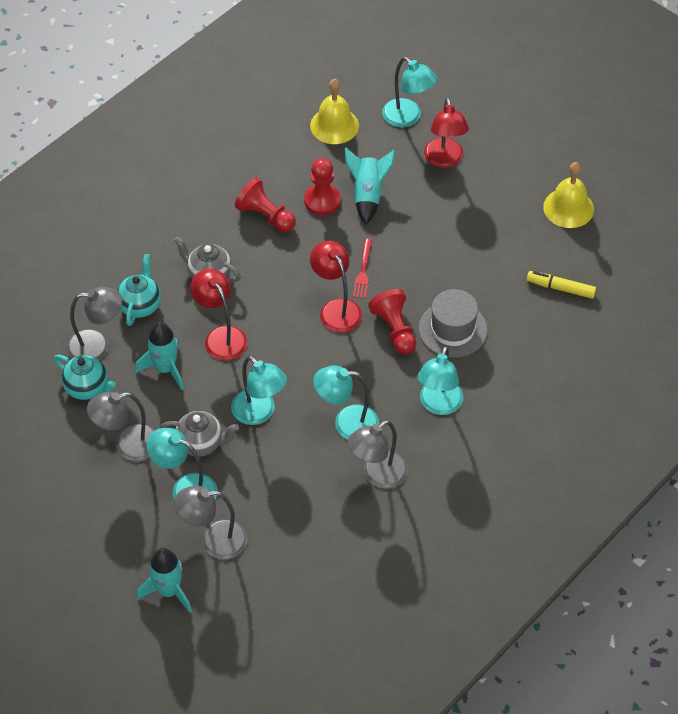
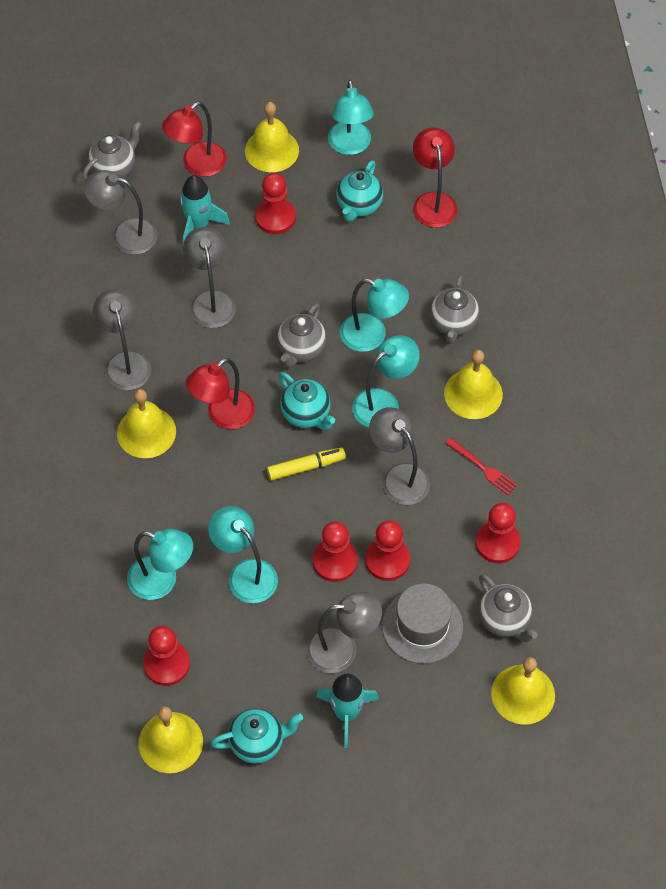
grey lamp: [66,287,122,360] [87,392,155,461] [174,486,248,560] [347,420,408,489] = 4 -> [84,170,158,255] [93,289,151,390] [183,227,236,328] [306,592,382,673] [369,407,430,505] = 5
grey teapot: [160,411,239,457] [174,237,241,282] = 2 -> [82,121,142,181] [277,303,326,368] [430,275,479,343] [479,574,538,642] = 4
red pawn: [235,178,296,232] [304,158,341,215] [368,289,416,355] = 3 -> [143,626,190,686] [255,173,296,234] [313,521,358,582] [365,520,410,581] [475,503,521,563] = 5
turquoise rocket: [136,322,184,390] [137,548,192,613] [345,147,395,224] = 3 -> [180,175,230,244] [316,674,379,748] = 2
turquoise teapot: [54,354,116,400] [117,254,161,326] = 2 -> [211,708,303,764] [279,372,335,430] [336,160,383,222] = 3
yellow bell: [310,79,359,144] [543,162,594,228] = 2 -> [117,389,176,458] [139,706,203,773] [245,102,299,172] [444,350,503,419] [491,657,555,725] = 5

